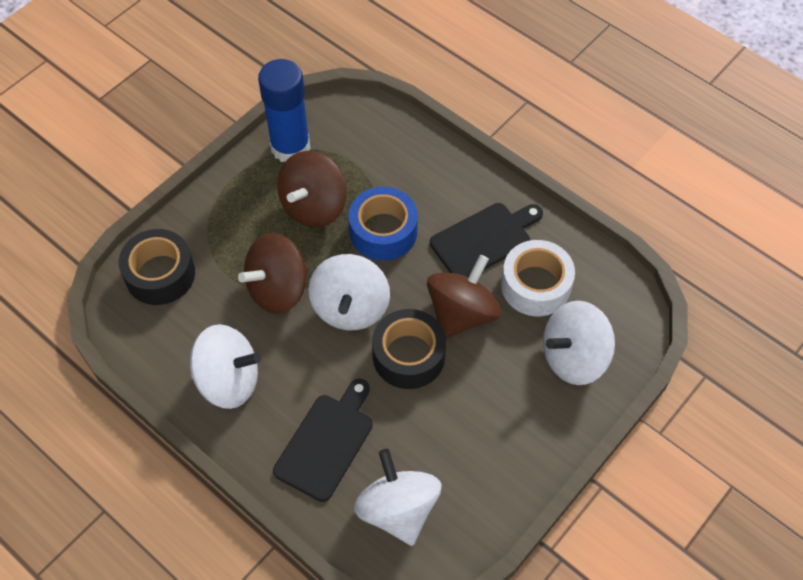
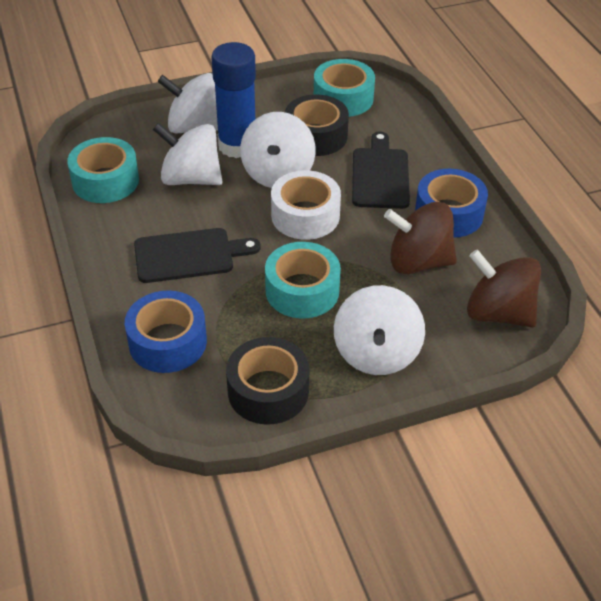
blue tape: [348,187,418,261] = 1 -> [125,291,207,373] [415,169,488,237] = 2
brown spinning top: [238,233,308,314] [277,151,347,228] [427,255,501,339] = 3 -> [384,202,457,274] [467,249,541,327] = 2
turquoise tape: none = 0 -> [67,137,139,203] [265,242,341,319] [314,59,375,117] = 3

